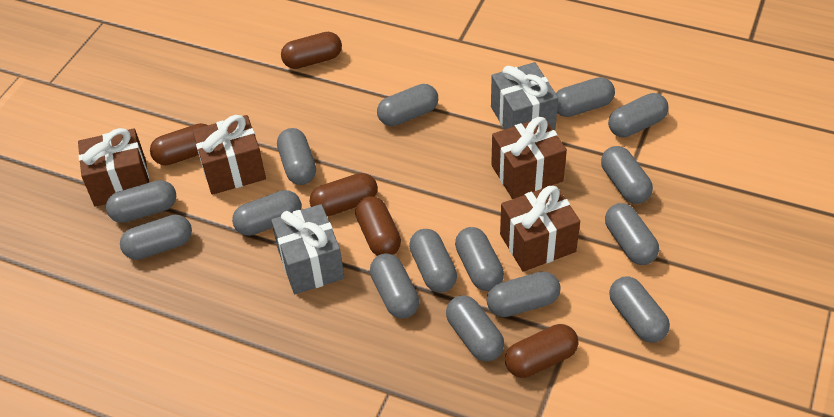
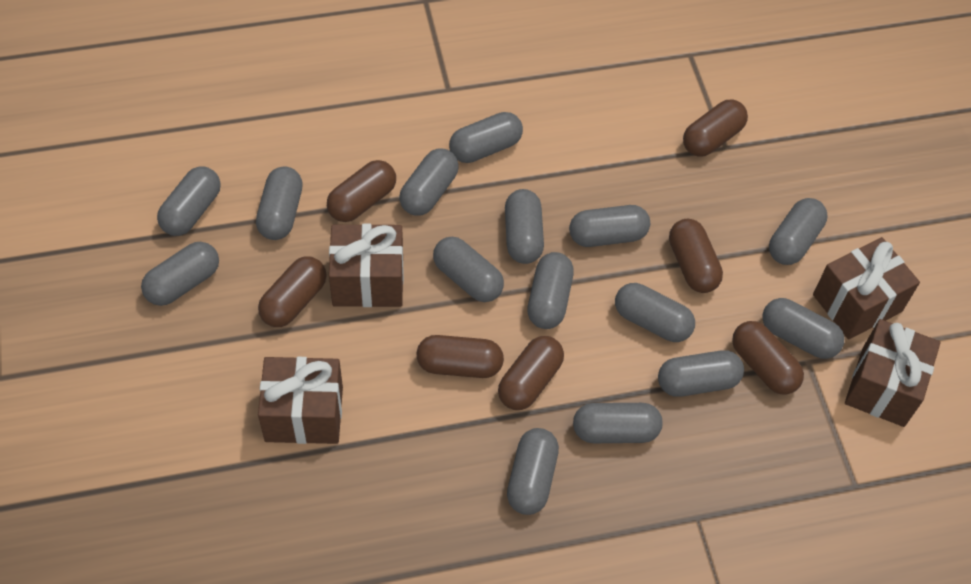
brown capsule: [150,123,208,165] [281,32,342,69] [309,173,378,216] [355,196,401,256] [505,324,578,378] = 5 -> [258,256,327,327] [327,160,396,222] [417,335,504,378] [498,336,564,410] [669,219,723,293] [683,99,748,157] [732,321,804,395] = 7
grey gift: [271,204,344,294] [491,62,558,130] = 2 -> none = 0

